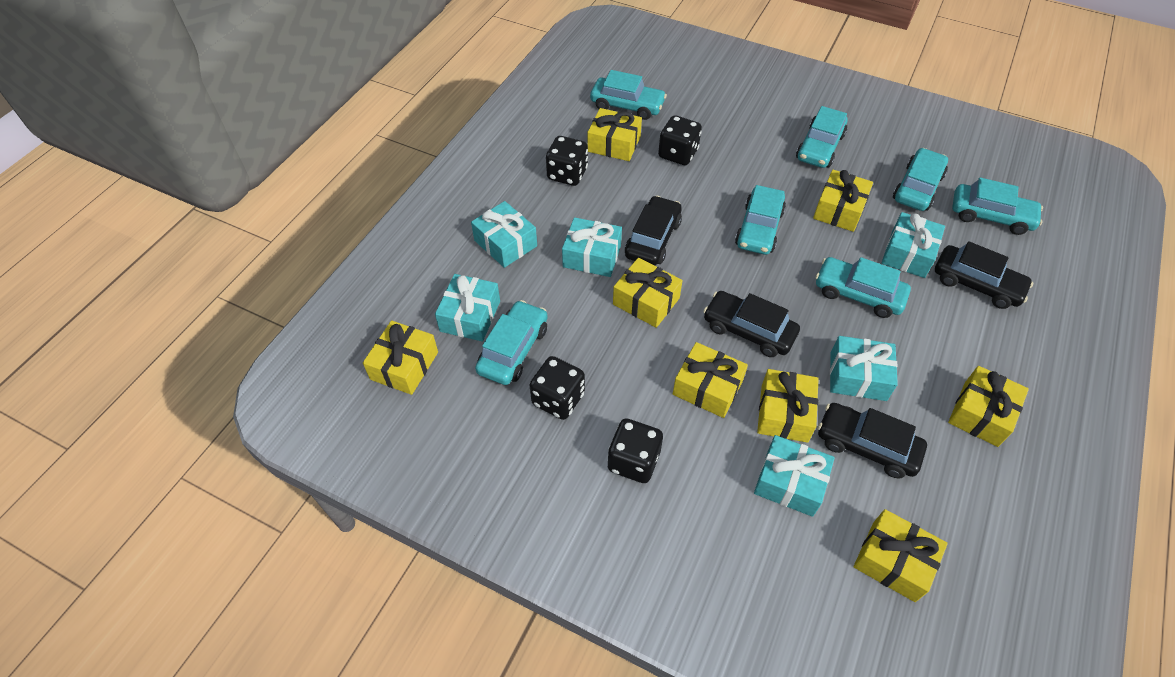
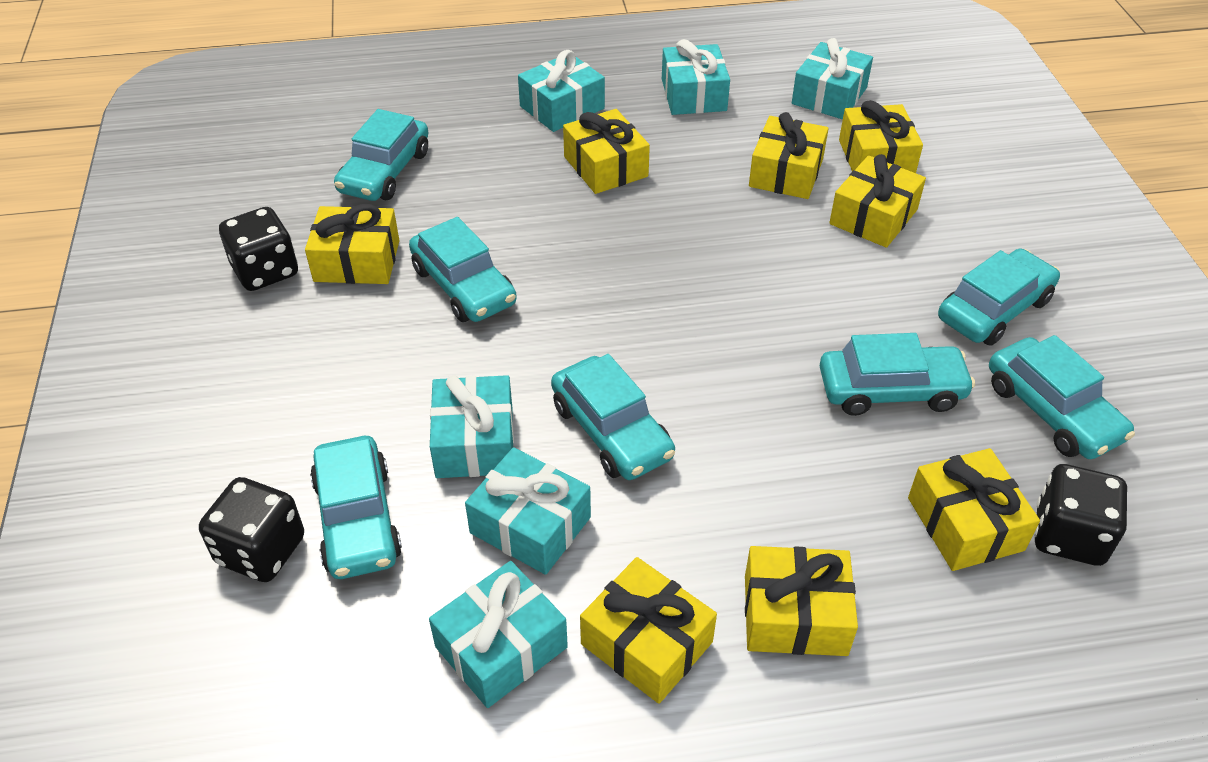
black car: [625,196,682,266] [703,291,800,357] [818,403,927,478] [935,241,1033,309] = 4 -> none = 0
black dice: [530,356,585,420] [546,136,588,186] [607,418,663,483] [658,115,702,165] = 4 -> [199,477,304,582] [219,207,298,291] [1034,464,1127,566] = 3

